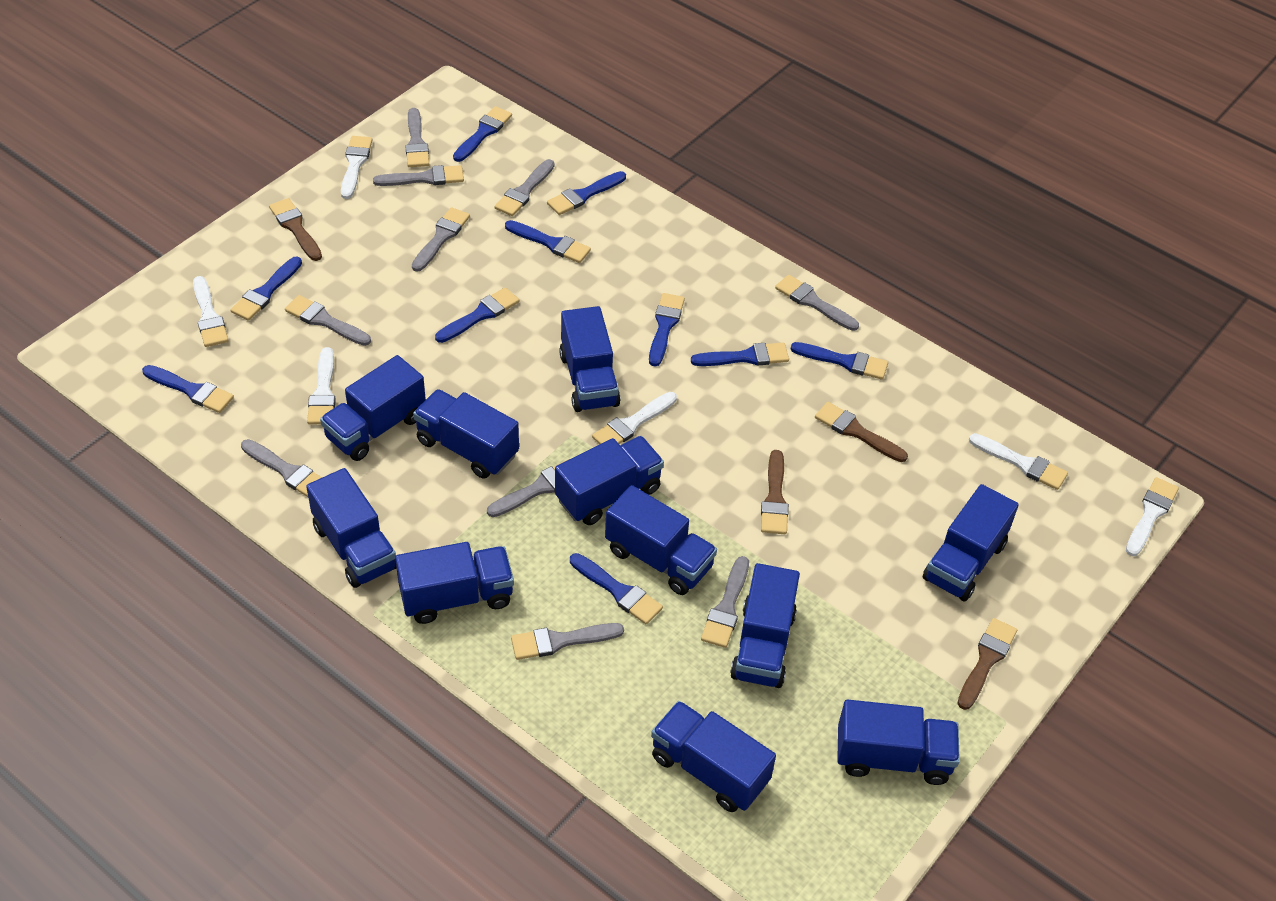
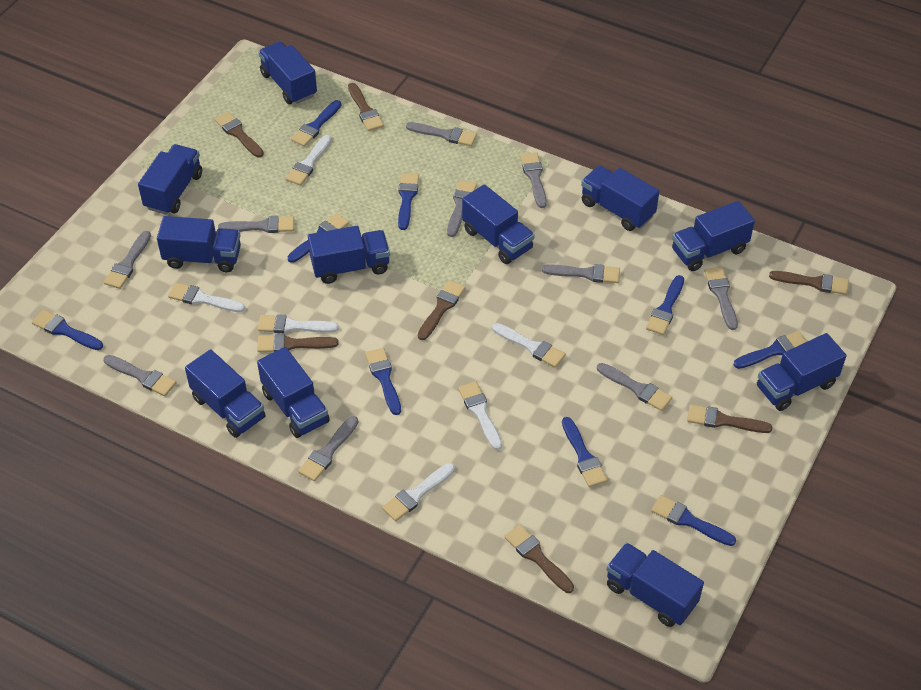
blue brush: [142,365,234,413] [230,257,302,321] [435,287,519,343] [453,106,512,162] [505,220,591,263] [547,171,626,215] [570,553,663,624] [649,293,685,367] [691,343,789,366] [791,342,888,380] = 10 -> [32,310,103,350] [287,213,349,263] [291,100,341,147] [365,348,401,415] [398,173,419,230] [562,417,608,487] [646,275,684,335] [651,495,736,546] [734,331,807,369] = 9
brown brush: [269,198,322,261] [761,450,789,534] [815,402,908,462] [958,618,1017,710] = 4 -> [215,112,264,157] [257,334,339,352] [348,83,384,131] [418,280,466,340] [504,525,574,593] [687,405,773,433] [769,271,849,295] = 7

